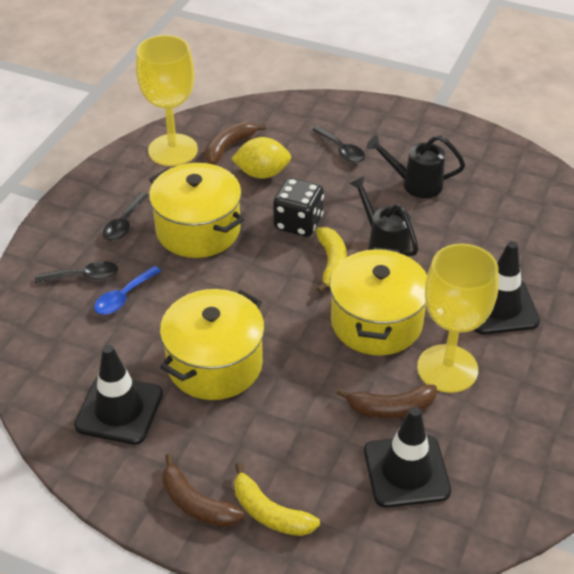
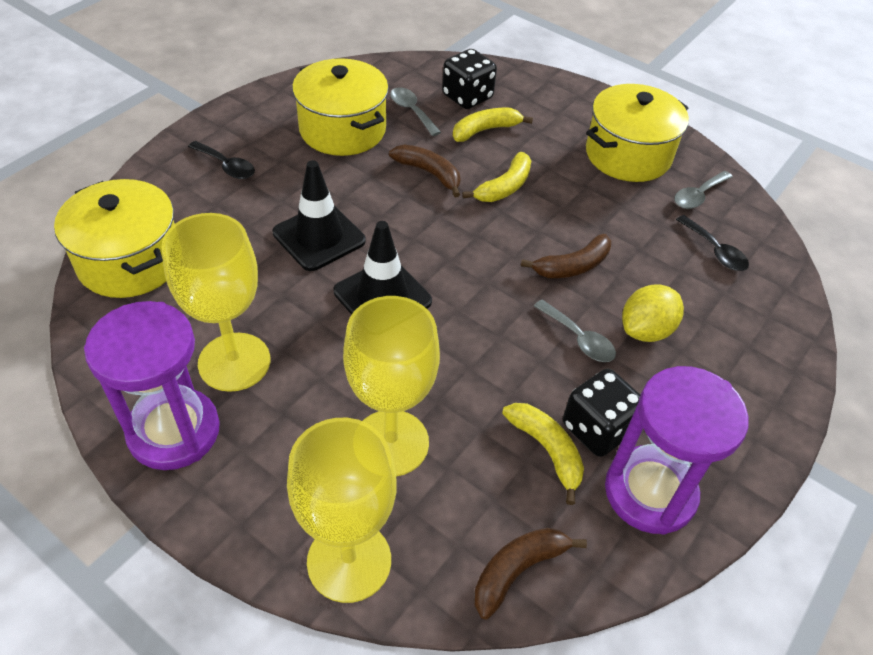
black dice: [273,178,324,237] = 1 -> [442,49,497,109] [563,369,640,457] = 2
black spoon: [35,261,118,283] [103,192,149,241] [312,126,365,163] = 3 -> [188,141,255,179] [676,215,749,271] = 2
black traffic cone: [74,345,163,445] [364,407,451,508] [474,241,540,334] = 3 -> [273,160,366,271] [334,221,432,315] = 2
black watering can: [349,176,419,257] [366,135,465,198] = 2 -> none = 0
blue spoon: [94,266,161,315] = 1 -> none = 0
grey spoon: none = 0 -> [390,87,441,136] [534,300,616,362] [674,171,733,209] = 3
purple hourglass: none = 0 -> [84,301,220,470] [605,366,748,535] = 2
yellow banana: [234,463,320,536] [316,227,347,293] = 2 -> [453,108,533,142] [462,152,531,202] [502,403,584,505] = 3
yellow goblet: [136,35,198,166] [417,243,499,393] = 2 -> [161,213,270,392] [287,418,396,603] [343,296,440,476] = 3

